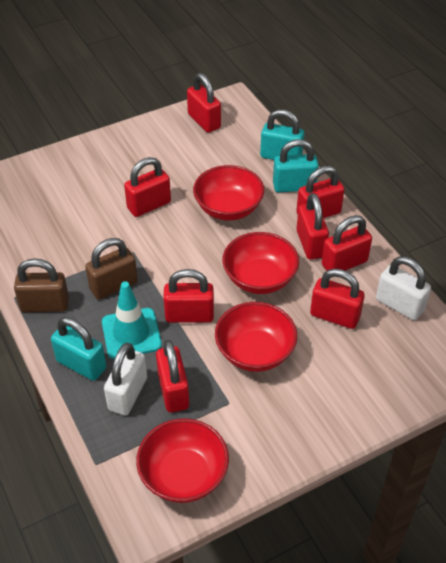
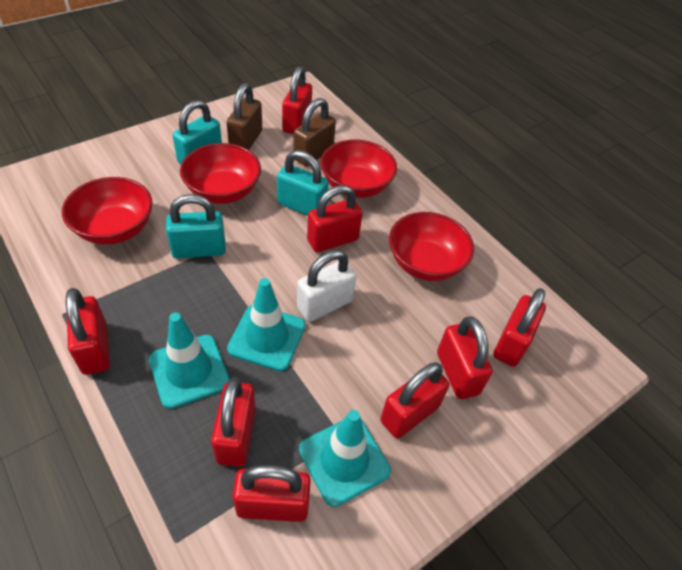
turquoise traffic cone: [102,282,162,359] = 1 -> [149,313,230,409] [227,278,306,371] [299,410,391,507] = 3
white padlock: [104,343,147,415] [376,257,431,320] = 2 -> [297,250,356,322] = 1

